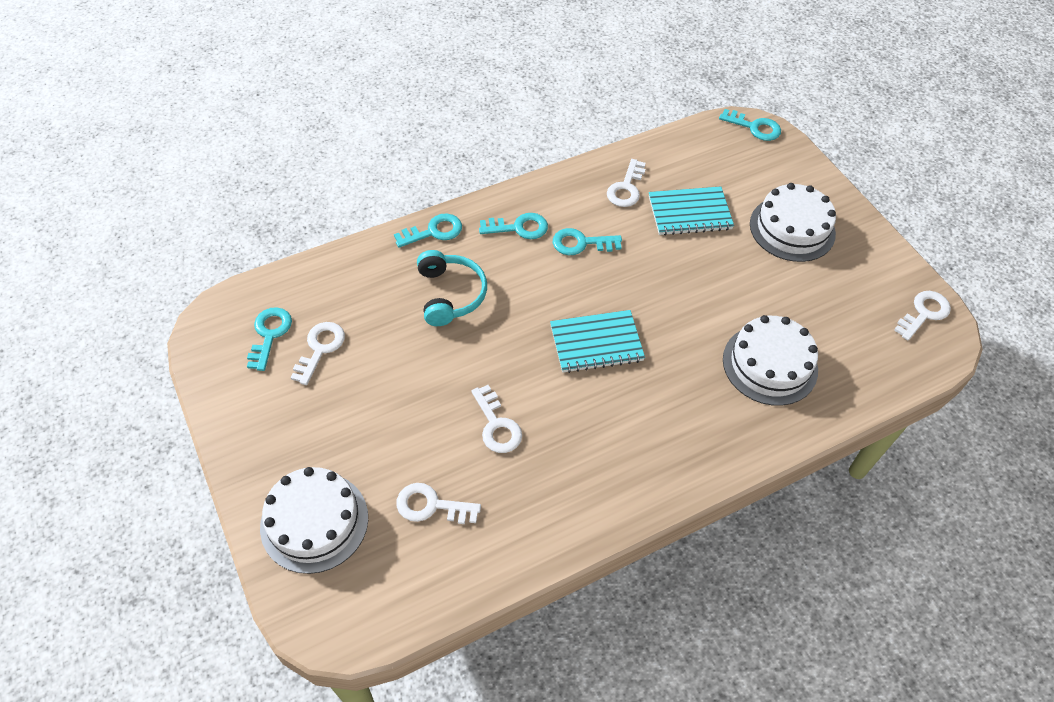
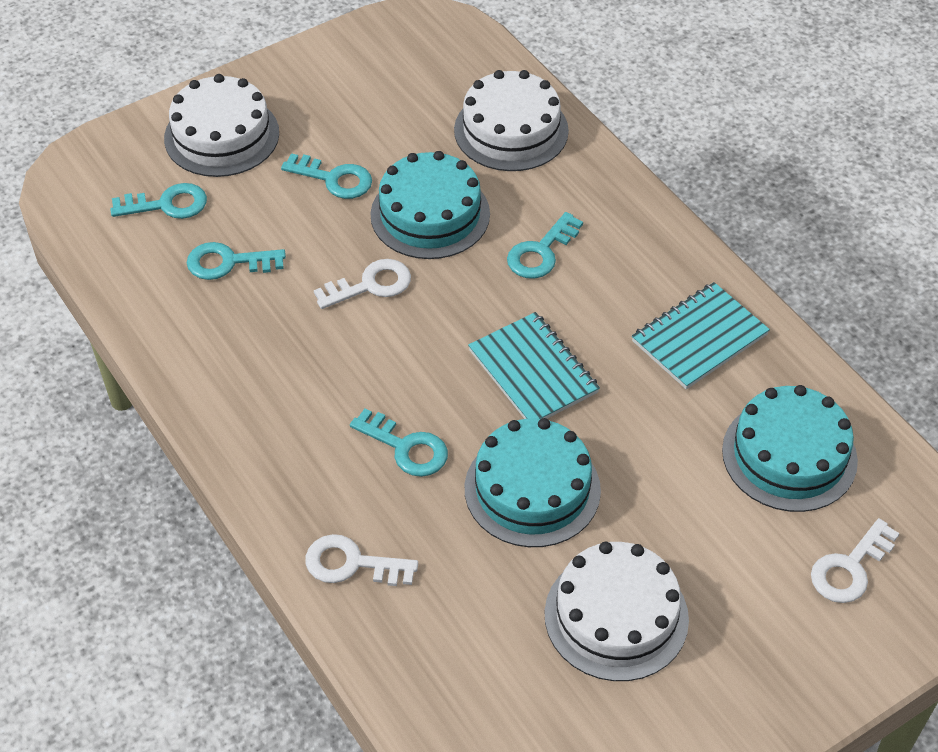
turquoise cake: none = 0 -> [371,151,490,259] [465,418,601,547] [722,385,858,512] = 3
turquoise headphones: [417,250,487,326] = 1 -> none = 0
white key: [291,322,345,385] [397,483,481,524] [471,385,522,453] [607,159,646,207] [894,291,951,340] = 5 -> [305,534,418,586] [314,259,411,309] [811,518,900,603] = 3

